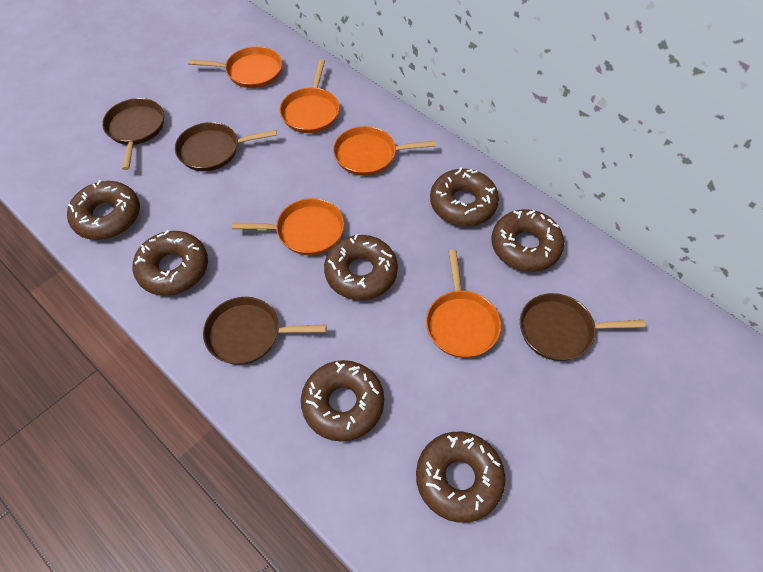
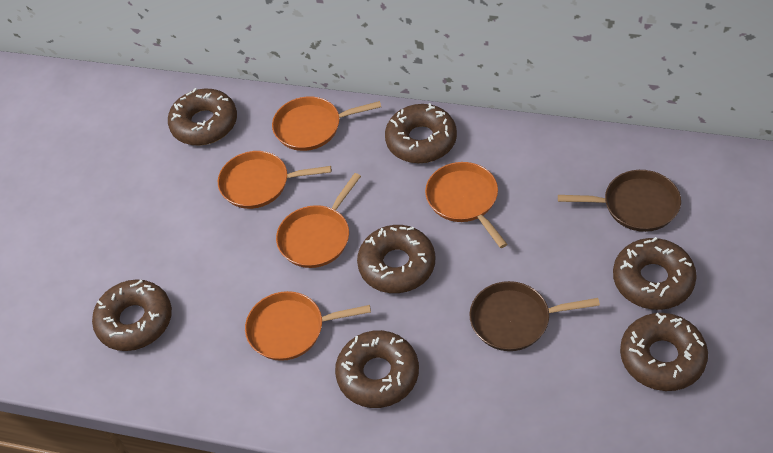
brown pan: [102,98,164,170] [175,122,277,171] [203,297,326,365] [520,293,645,361] = 4 -> [469,281,600,351] [558,170,681,232] = 2

